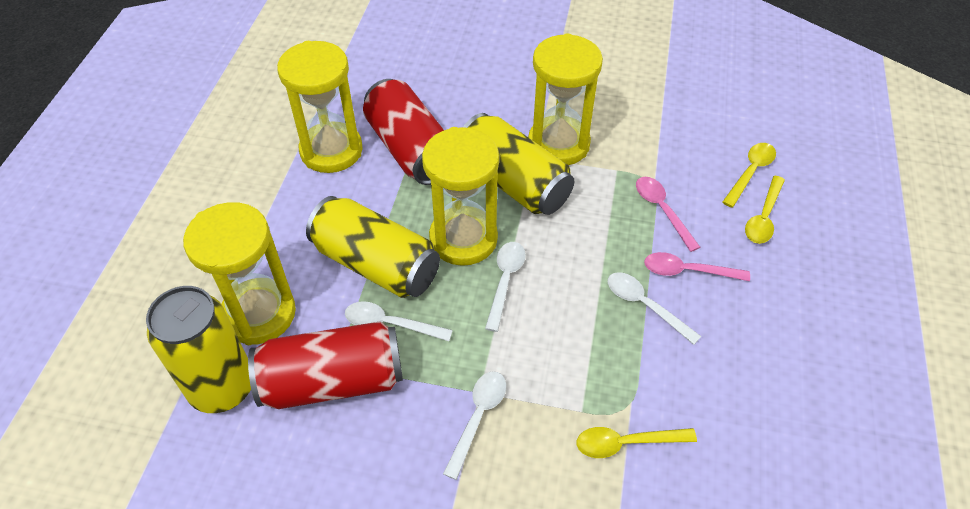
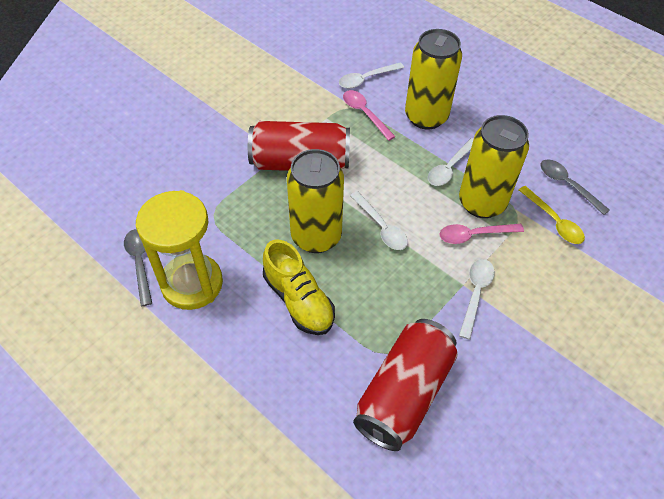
grey spoon: none = 0 -> [124,229,152,306] [540,159,610,215] = 2
yellow hourglass: [183,202,296,345] [277,41,363,173] [422,127,499,266] [528,33,603,165] = 4 -> [136,190,223,310] = 1
yellow shoe: none = 0 -> [263,240,335,335] = 1
yellow spoon: [576,427,697,458] [722,143,776,208] [745,176,785,244] = 3 -> [519,186,585,244] = 1

